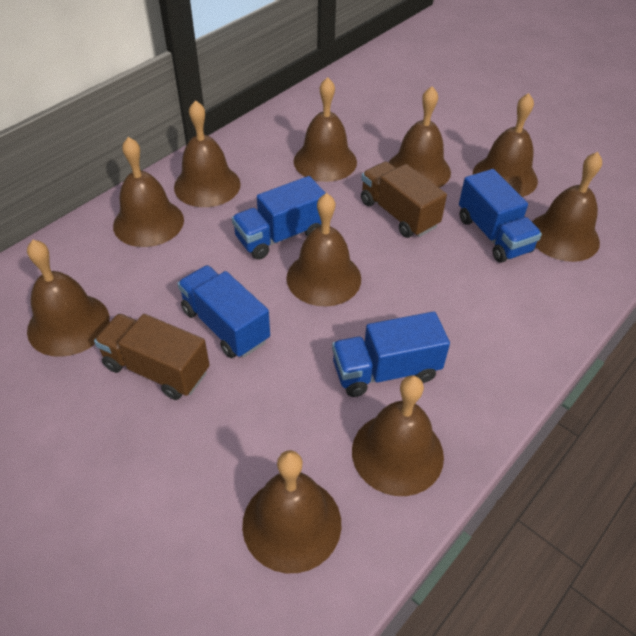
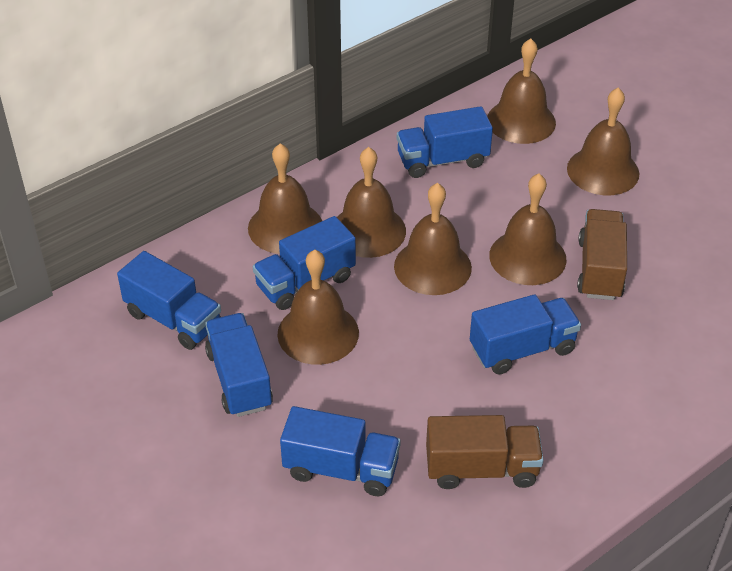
blue truck: [177,265,270,358] [232,176,326,259] [332,311,450,397] [459,169,542,263] = 4 -> [117,251,221,350] [205,313,273,417] [253,216,356,310] [280,406,401,496] [397,106,493,178] [470,294,581,374] = 6
brown bell: [27,240,109,357] [113,137,184,247] [174,100,241,207] [242,450,341,573] [286,193,361,307] [293,77,357,182] [352,375,444,496] [389,86,451,188] [473,93,538,197] [532,152,602,262] = 10 -> [248,143,322,254] [277,250,359,365] [337,147,406,258] [394,183,472,295] [487,38,556,144] [489,173,566,285] [567,88,639,195] = 7

